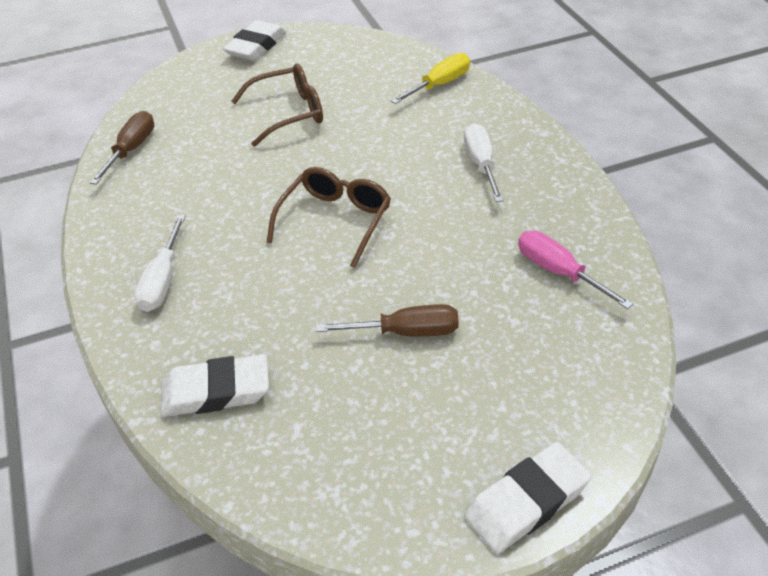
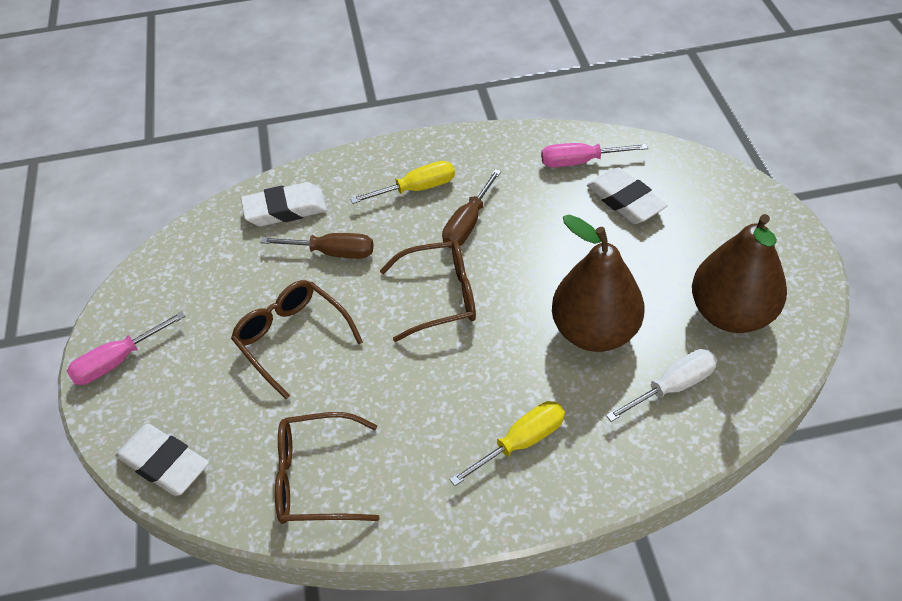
brown glasses: [232,64,323,147] [267,167,391,268] = 2 -> [231,280,363,399] [275,412,380,524] [380,240,476,342] = 3
brown pear: none = 0 -> [552,214,644,352] [692,214,787,333] = 2
pink screwdriver: [518,231,633,309] = 1 -> [67,311,185,385] [541,143,648,168] = 2
white screwdriver: [134,215,186,312] [464,123,504,202] = 2 -> [606,349,717,422] = 1
yellow screwdriver: [391,53,470,104] = 1 -> [350,161,455,204] [449,401,565,486] = 2

